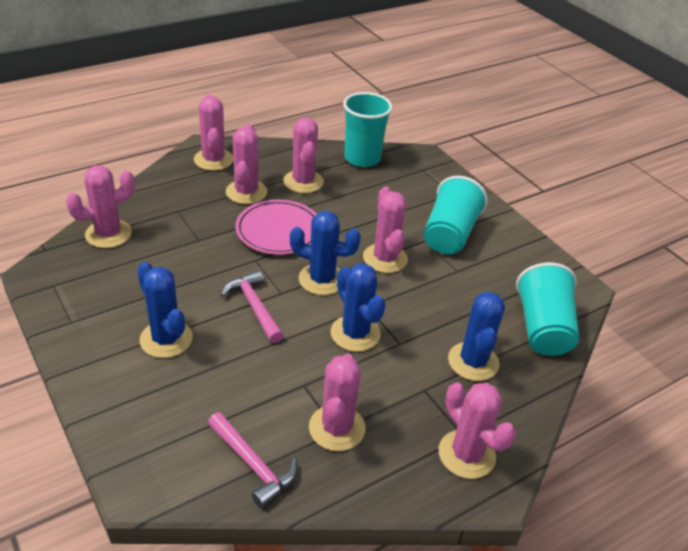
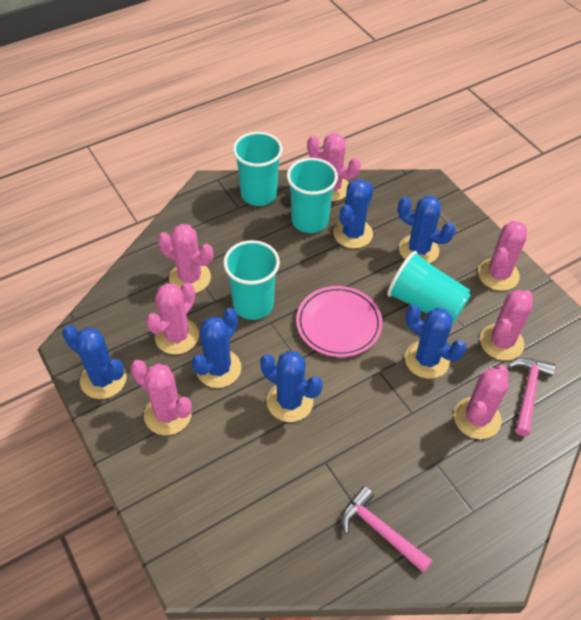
blue cactus: [137,262,193,358] [290,211,361,295] [330,263,385,352] [448,292,505,381] = 4 -> [62,325,127,399] [192,308,241,388] [260,351,323,422] [333,179,374,248] [397,196,456,263] [405,304,467,379] = 6
turquoise cup: [343,92,393,167] [423,175,488,254] [516,262,579,356] = 3 -> [223,240,280,320] [233,132,283,206] [287,158,338,233] [387,251,471,324] = 4

